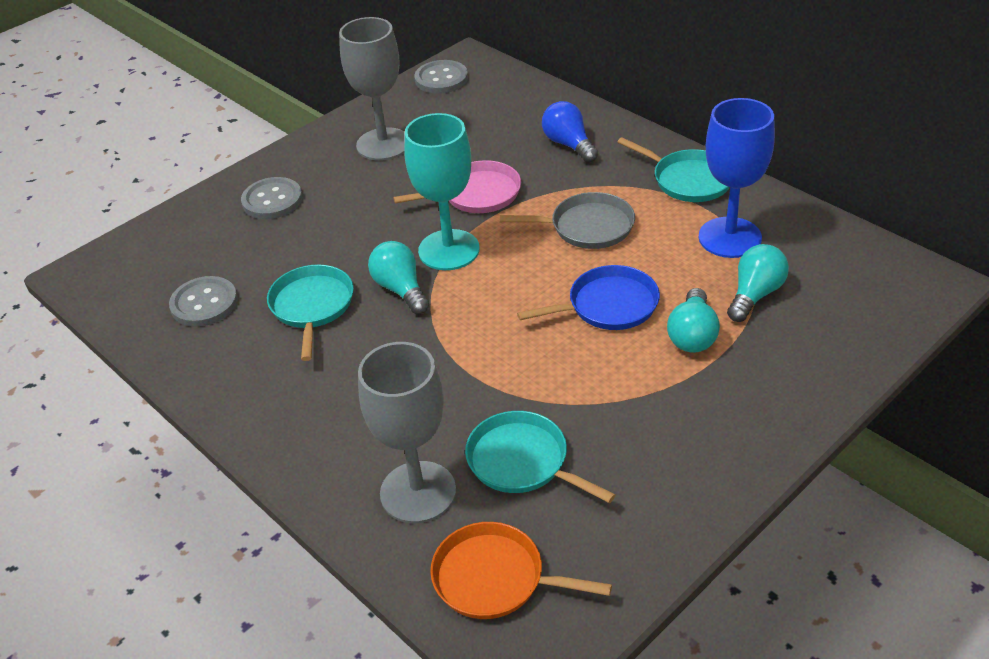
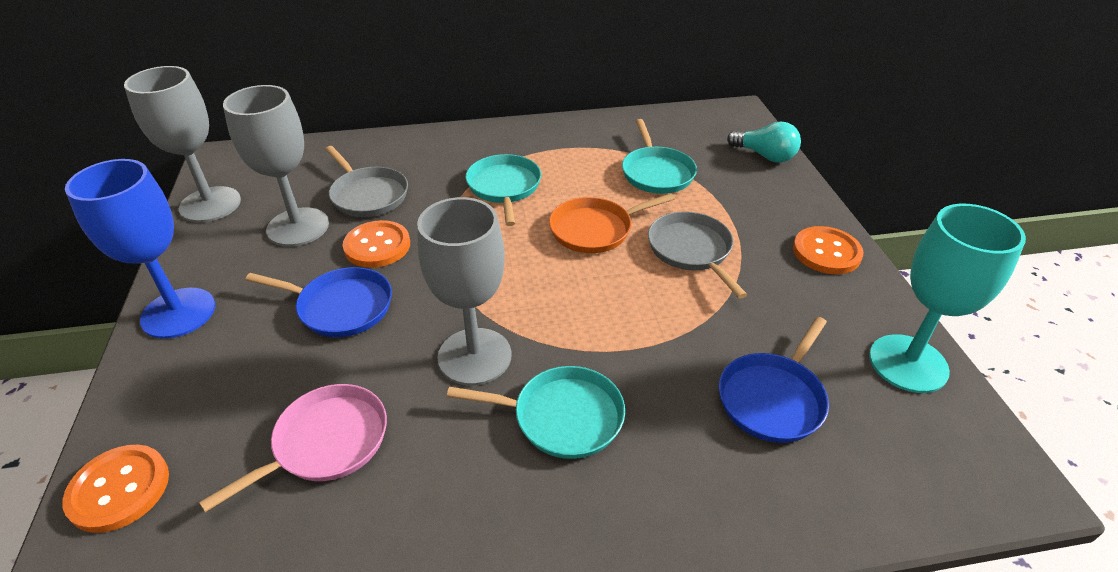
blue light bulb: [542,101,598,163] = 1 -> none = 0
blue pan: [517,265,660,330] = 1 -> [245,267,392,337] [719,317,829,443] = 2
grey button: [169,276,238,327] [241,177,303,219] [414,60,468,94] = 3 -> none = 0
grey goblet: [339,17,405,161] [358,342,456,523] = 2 -> [124,66,241,222] [223,85,329,247] [417,197,512,385] = 3
grey pan: [500,192,635,249] = 1 -> [325,146,408,217] [648,211,747,299] = 2
orange button: none = 0 -> [62,445,169,533] [343,220,410,268] [793,226,864,274] = 3
turquoise light bulb: [368,241,429,314] [667,288,720,352] [727,244,789,322] = 3 -> [727,122,801,163] = 1

